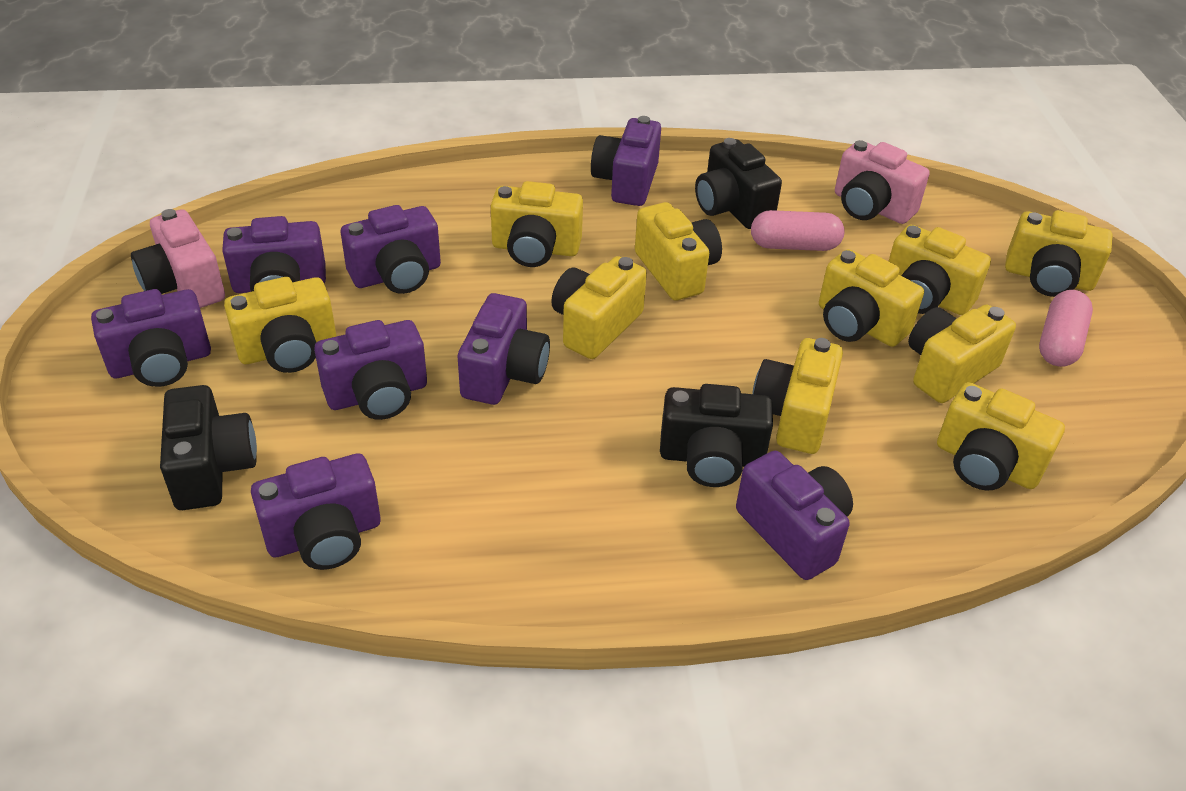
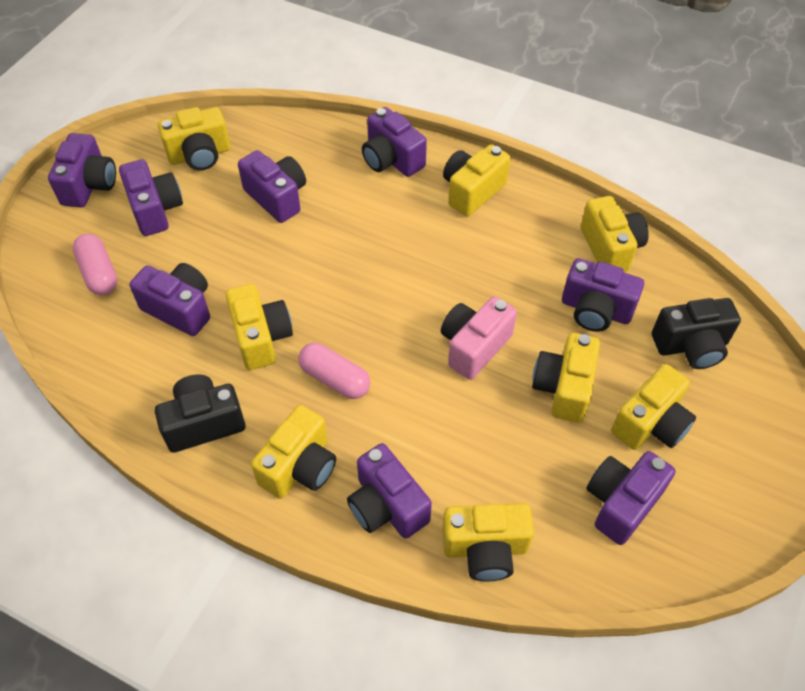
black camera: [160,385,257,510] [660,384,773,487] [695,138,782,229] = 3 -> [155,374,246,453] [652,298,741,369] = 2
pink camera: [131,209,225,308] [835,140,930,224] = 2 -> [441,296,517,380] = 1
yellow camera: [224,277,336,373] [491,181,583,267] [551,256,647,359] [635,202,722,301] [752,338,843,454] [819,249,924,347] [889,224,991,315] [908,305,1016,403] [937,382,1065,490] [1005,210,1113,297] = 10 -> [158,107,230,170] [226,284,293,370] [251,405,336,499] [442,503,534,581] [443,144,510,216] [532,333,600,423] [581,196,649,272] [611,364,696,450] = 8

